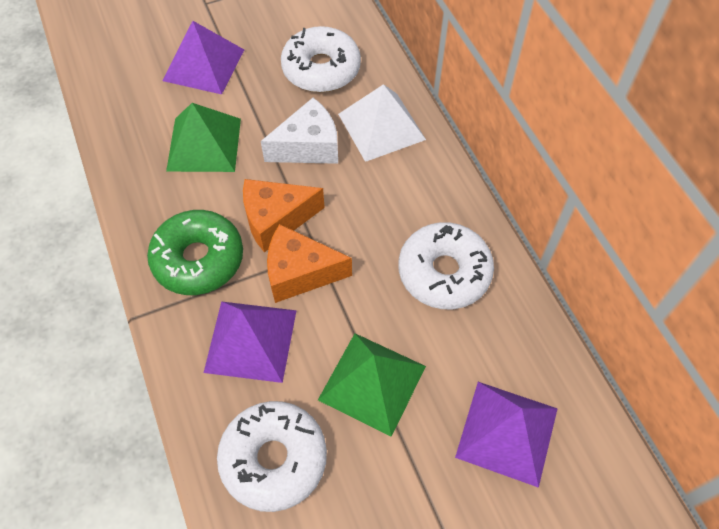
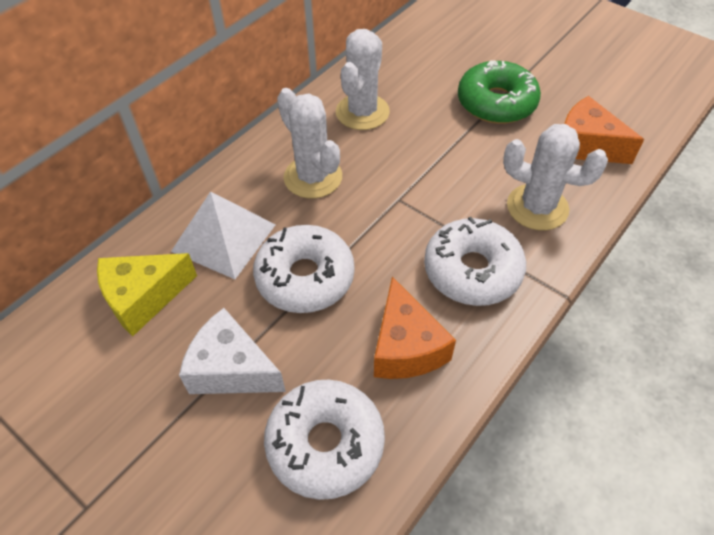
green pyramid: [166,103,241,172] [318,333,426,437] = 2 -> none = 0
purple pyramid: [163,21,244,94] [204,301,297,383] [455,382,558,488] = 3 -> none = 0
white cactus: none = 0 -> [277,88,342,198] [336,29,390,130] [503,124,608,230] = 3
yellow cheese: none = 0 -> [97,253,197,336] = 1

